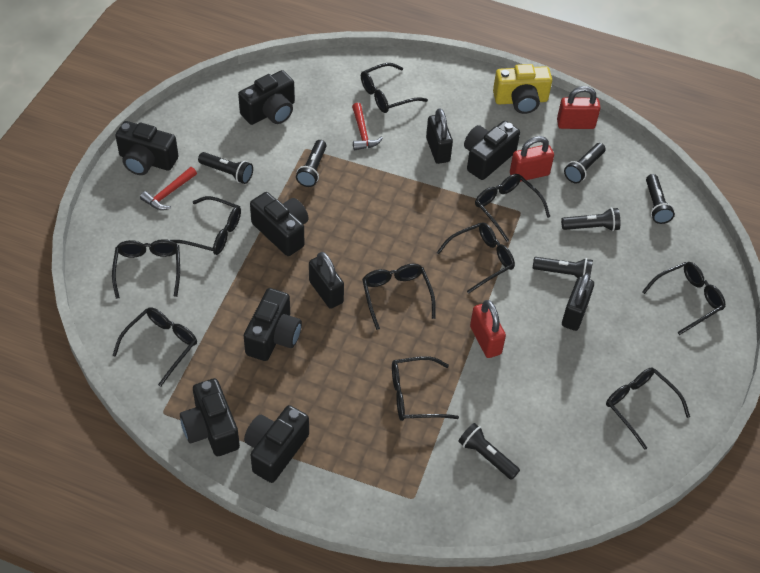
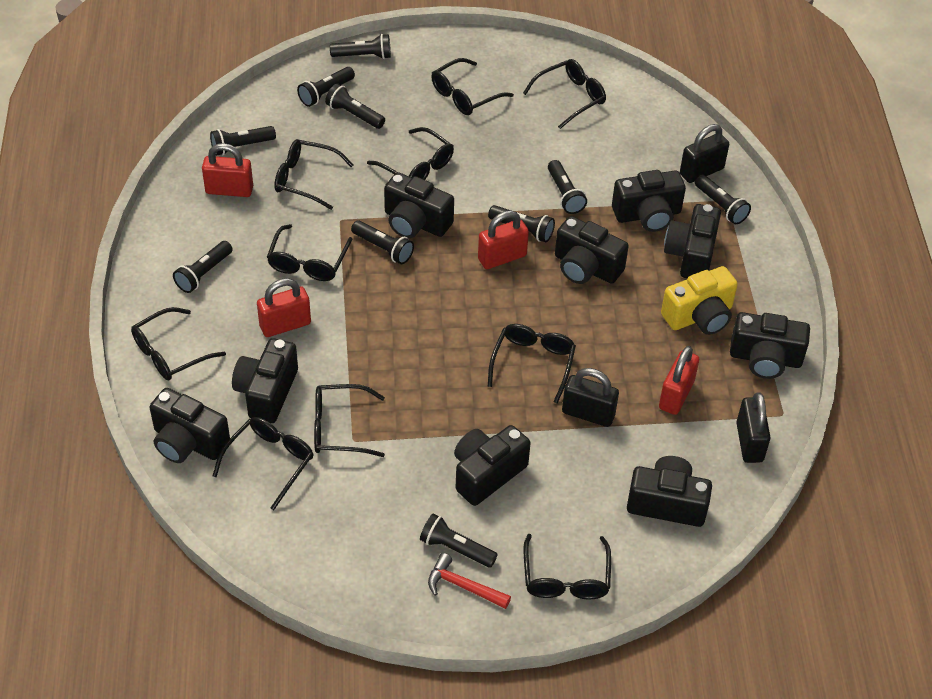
black camera: [115,121,178,175] [180,378,240,456] [238,70,295,125] [244,288,302,361] [244,405,309,483] [250,192,308,256] [464,121,520,180] = 7 -> [150,388,230,463] [232,338,298,423] [384,172,454,238] [454,425,530,506] [555,216,629,284] [612,170,686,232] [627,456,712,527] [664,204,721,278] [730,312,810,379] = 9
black flashlight: [198,152,253,184] [296,140,327,187] [458,423,520,480] [533,257,593,278] [561,208,620,231] [564,143,606,183] [646,174,675,224] = 7 -> [173,241,233,293] [210,126,276,156] [297,67,355,107] [325,83,385,129] [330,34,391,59] [351,220,414,264] [420,514,498,568] [488,205,555,242] [548,160,587,214] [695,174,751,224] = 10
red hammer: [140,167,197,210] [352,103,383,150] = 2 -> [428,553,511,609] = 1
red padlock: [470,300,506,358] [510,136,554,182] [557,86,601,129] = 3 -> [202,143,253,197] [257,278,311,337] [478,210,529,269] [659,346,699,415] = 4

